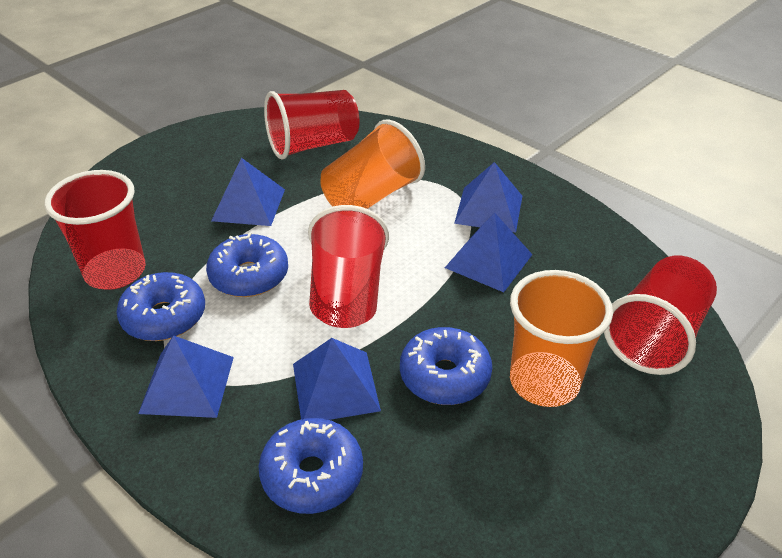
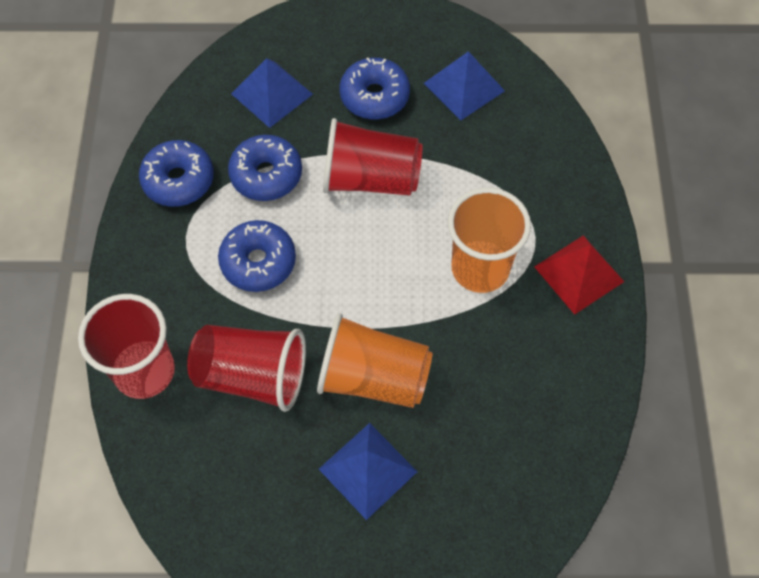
blue pyramid: [138,335,234,418] [211,158,285,226] [293,338,381,420] [445,213,533,292] [454,162,522,233] = 5 -> [231,58,313,128] [319,423,418,520] [423,51,505,121] = 3
red cup: [44,170,146,290] [264,90,359,160] [308,205,389,328] [604,256,717,375] = 4 -> [78,294,175,399] [187,325,306,412] [323,118,422,196] = 3
red pyramid: none = 0 -> [534,235,624,315] = 1

